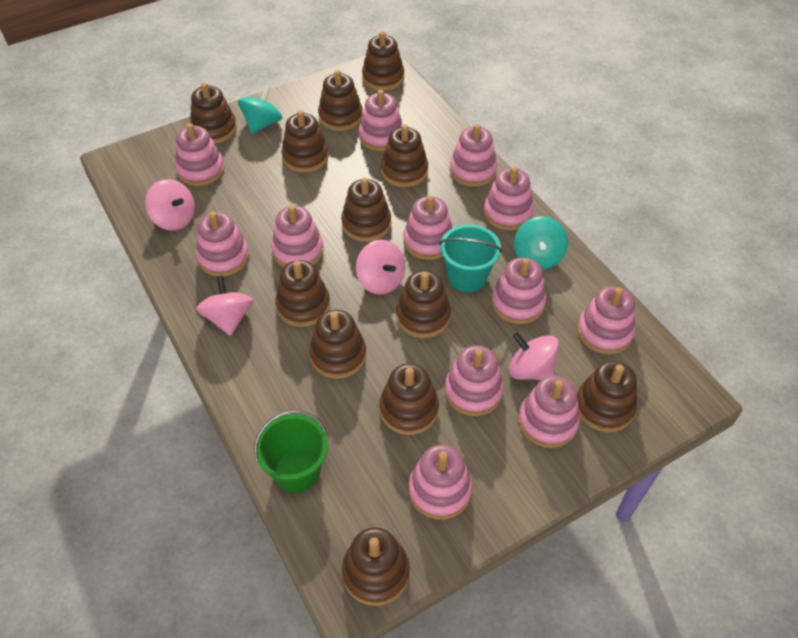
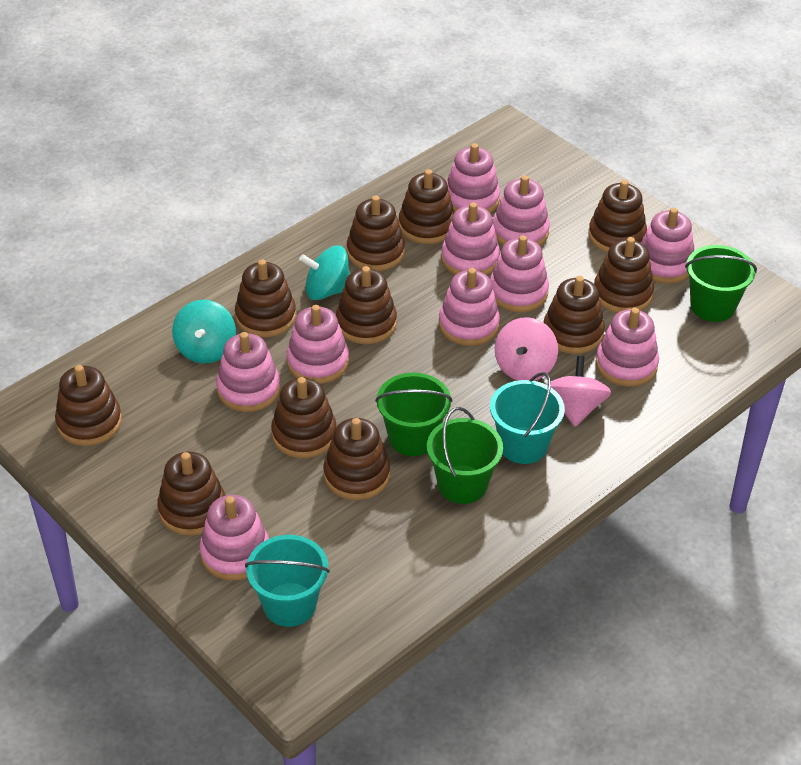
brown stacking toy: [190,82,237,144] [275,260,330,327] [281,110,329,173] [309,310,367,379] [318,70,363,131] [341,177,391,242] [342,527,410,606] [362,31,404,91] [379,363,439,435] [381,124,428,187] [396,271,451,338] [577,361,637,432] = 12 -> [55,365,122,446] [157,452,226,536] [235,260,296,337] [271,377,337,458] [323,418,390,500] [336,266,397,344] [347,195,405,271] [399,169,455,244] [544,276,605,354] [588,180,647,253] [594,237,654,313] = 11
green bucket: [254,410,328,493] = 1 -> [375,373,452,456] [427,407,503,504] [685,245,757,322] = 3
pink spinning top: [145,179,195,231] [196,275,253,336] [356,240,406,295] [509,332,559,380] = 4 -> [495,317,558,381] [547,356,611,427] = 2
pink stacking toy: [175,123,225,186] [196,212,249,277] [271,205,324,267] [359,90,403,151] [403,195,452,260] [409,445,472,520] [445,345,504,416] [450,124,497,187] [484,166,534,230] [491,257,546,324] [518,376,580,448] [577,286,635,354] = 12 -> [199,495,269,581] [216,332,280,412] [286,305,349,384] [439,268,500,346] [441,202,500,275] [447,143,500,213] [490,235,549,312] [493,175,550,246] [596,308,659,387] [641,208,694,284] = 10
turquoise bucket: [439,224,502,292] = 1 -> [245,535,330,627] [490,372,565,464] = 2

